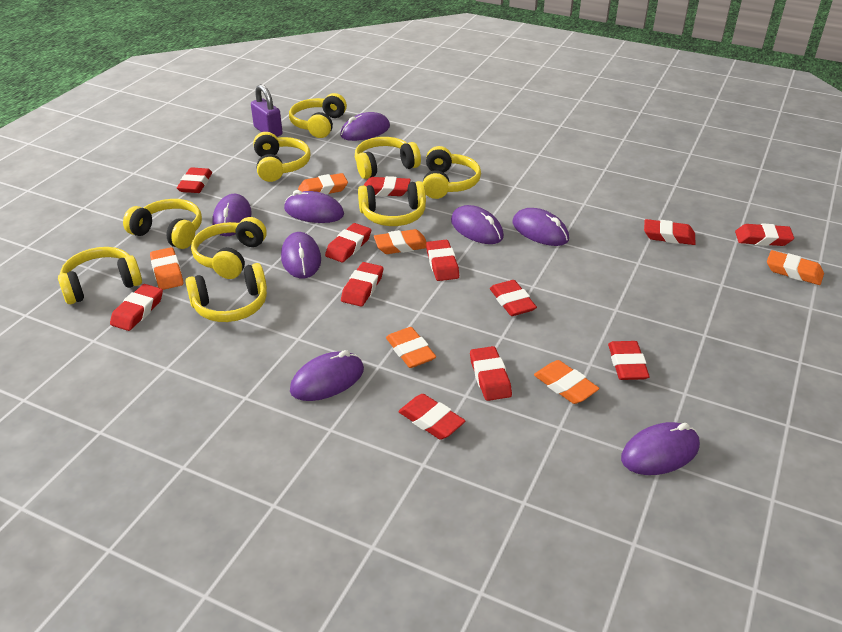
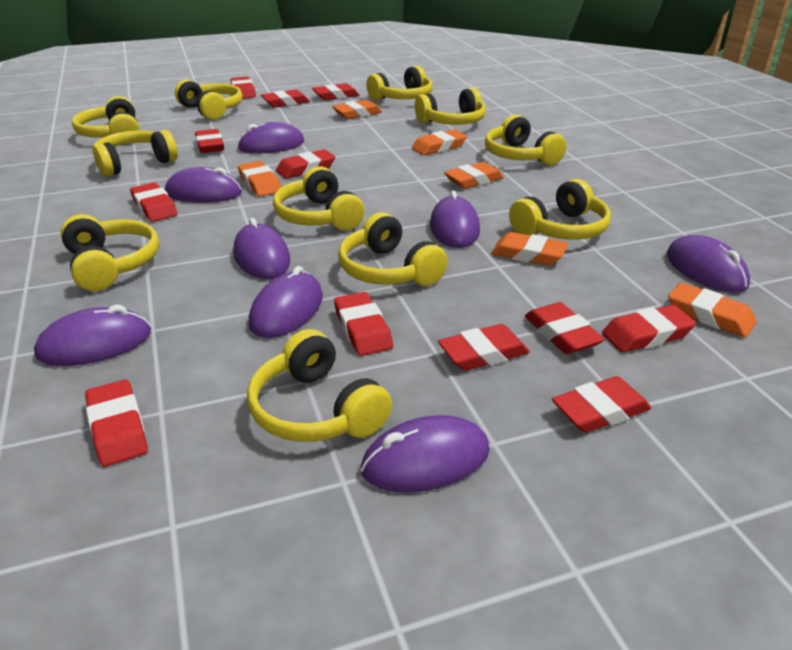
purple padlock: [251,84,282,137] = 1 -> none = 0
yellow headphones: [58,247,142,304] [123,199,202,249] [185,263,267,322] [191,217,266,279] [253,132,310,182] [289,93,347,138] [355,137,421,179] [358,181,426,226] [423,146,481,199] = 9 -> [61,214,159,291] [72,96,140,137] [92,130,178,177] [175,80,242,120] [247,329,392,442] [273,166,365,230] [338,212,448,286] [366,66,433,100] [415,88,486,125] [485,115,567,165] [509,179,611,239] = 11

